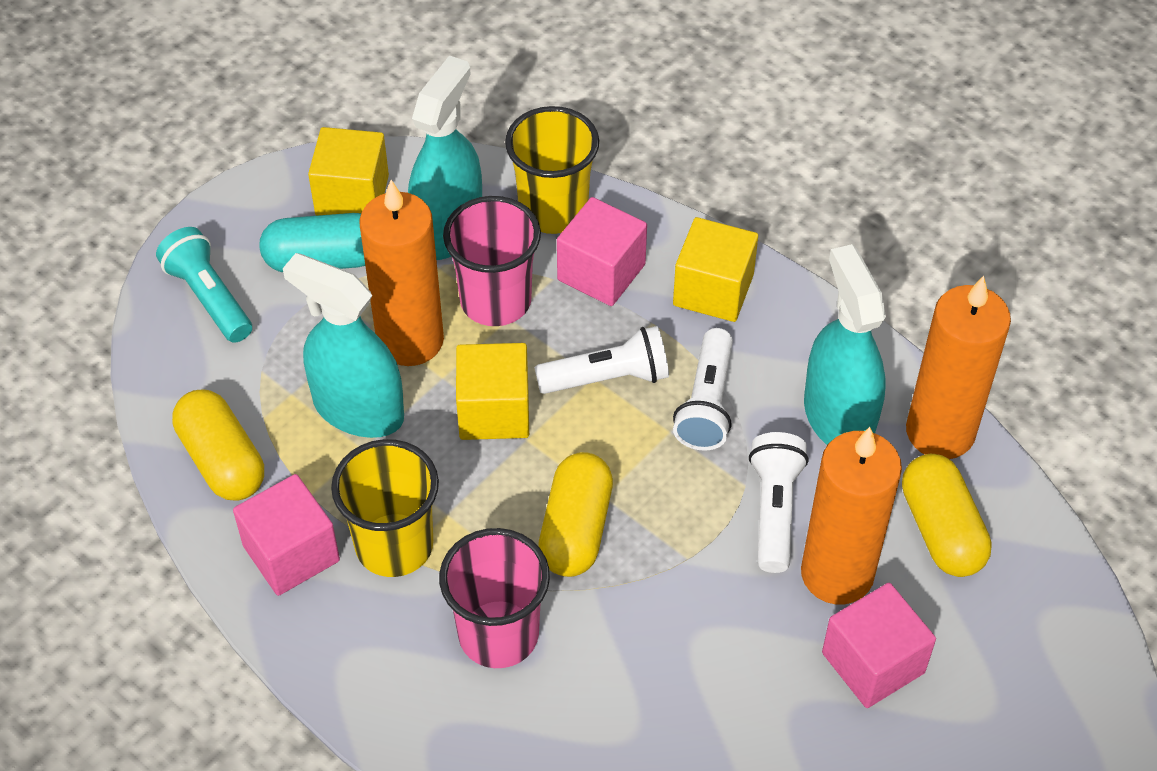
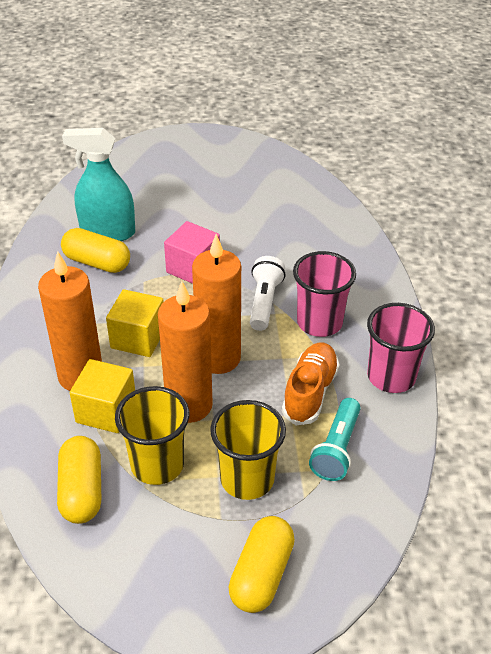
orange shoe: none = 0 -> [282,342,340,425] = 1
pink cube: [233,474,340,596] [557,197,647,306] [822,583,936,708] = 3 -> [164,221,220,284] = 1
turquoise capsule: [259,213,365,272] = 1 -> none = 0
turquoise spray bottle: [283,253,404,438] [408,55,482,260] [804,244,886,445] = 3 -> [62,128,135,241] = 1
white flashlight: [534,326,669,394] [673,328,733,451] [749,432,809,573] = 3 -> [250,256,286,331] = 1
yellow cube: [308,127,389,216] [456,343,529,440] [673,217,758,322] = 3 -> [70,359,135,433] [106,289,164,357] = 2

